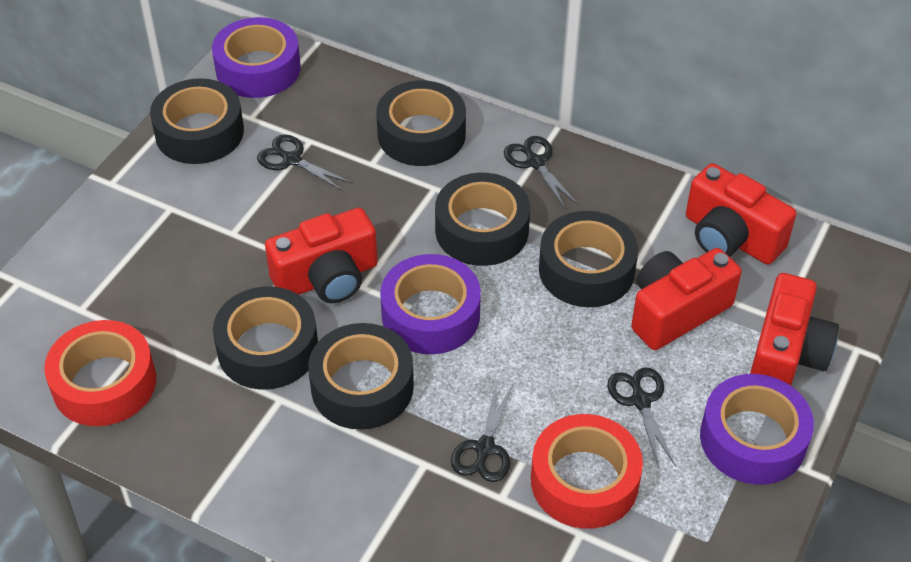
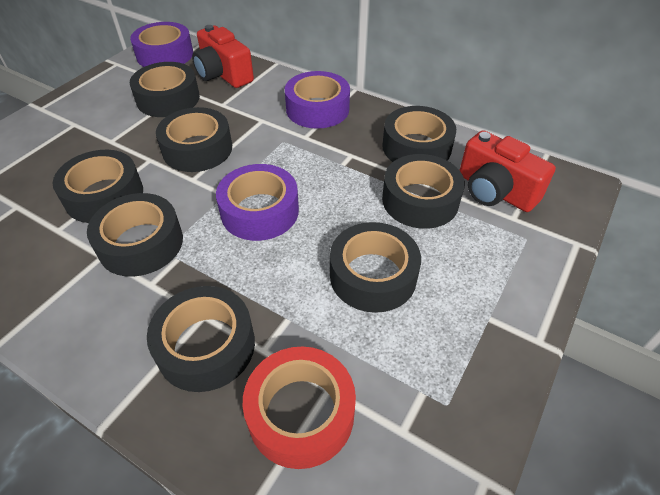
black scissors: [257,135,353,192] [451,382,514,482] [504,136,578,208] [607,367,676,468] = 4 -> none = 0
black tape: [150,78,244,164] [213,286,318,390] [308,323,414,430] [376,81,466,166] [435,173,530,266] [539,211,638,307] = 6 -> [53,150,143,223] [87,193,183,277] [130,62,200,117] [147,286,255,392] [156,107,232,172] [330,222,421,313] [382,106,456,162] [382,154,465,229] = 8
red camera: [265,208,378,303] [631,248,742,350] [686,163,796,264] [750,273,839,386] = 4 -> [192,25,254,88] [459,130,556,212] = 2
red tape: [44,320,156,426] [531,414,643,529] = 2 -> [243,346,356,469] = 1

